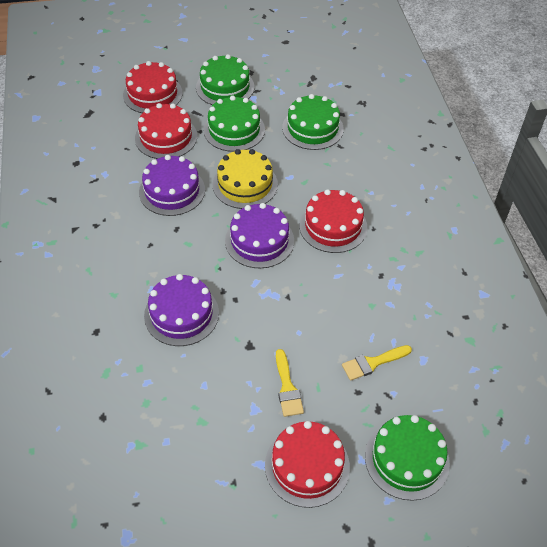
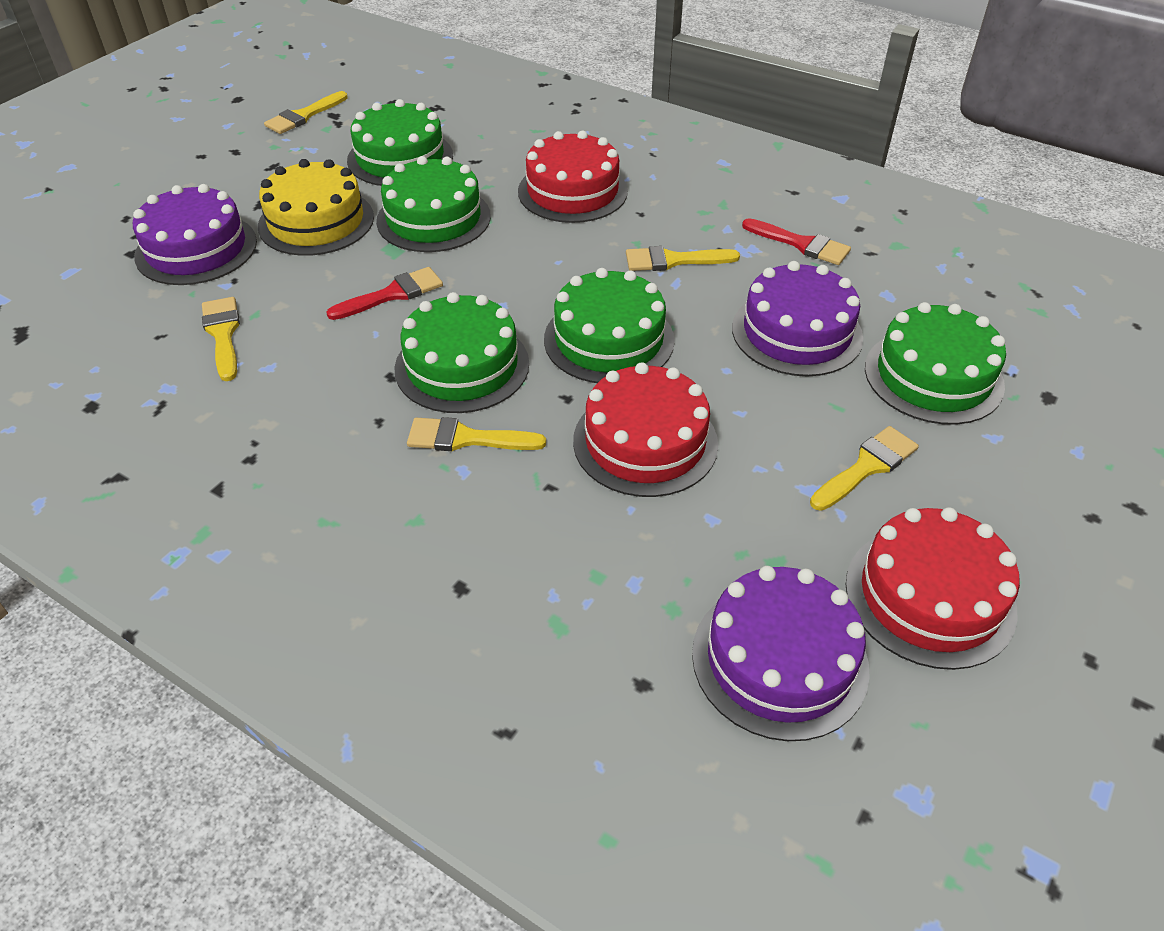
green cake: [196,54,254,105] [204,95,265,152] [282,94,344,150] [365,415,450,501] = 4 -> [347,99,453,186] [376,156,491,252] [395,292,529,413] [544,268,675,383] [865,302,1006,425] = 5
red brush: none = 0 -> [326,267,443,320] [742,218,851,265] = 2
red cake: [123,61,183,113] [135,103,197,159] [265,421,350,508] [299,189,367,253] = 4 -> [518,131,628,223] [573,362,718,497] [846,507,1020,670] = 3
yellow brush: [276,349,304,417] [342,345,412,381] = 2 -> [202,297,240,381] [264,91,348,134] [407,417,546,451] [626,246,740,271] [810,426,919,511] = 5

